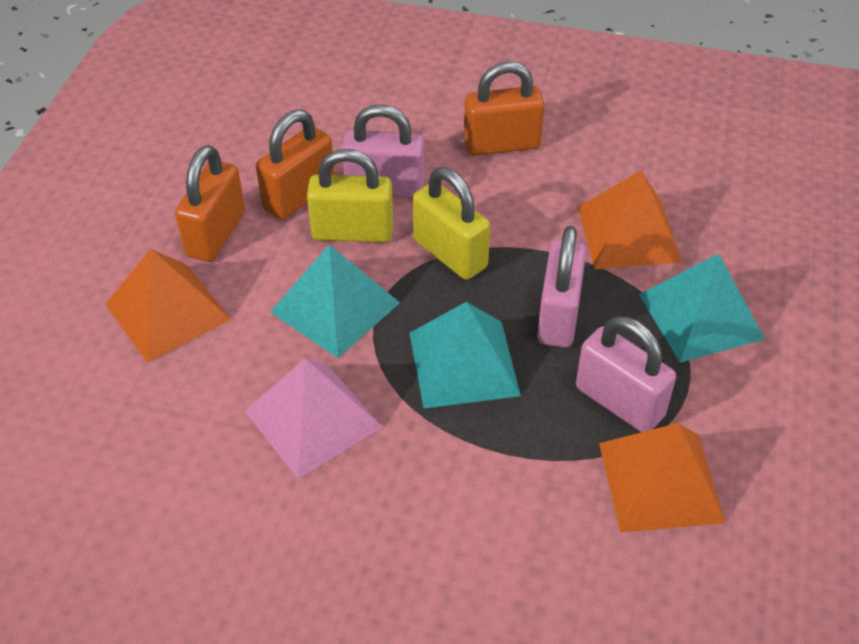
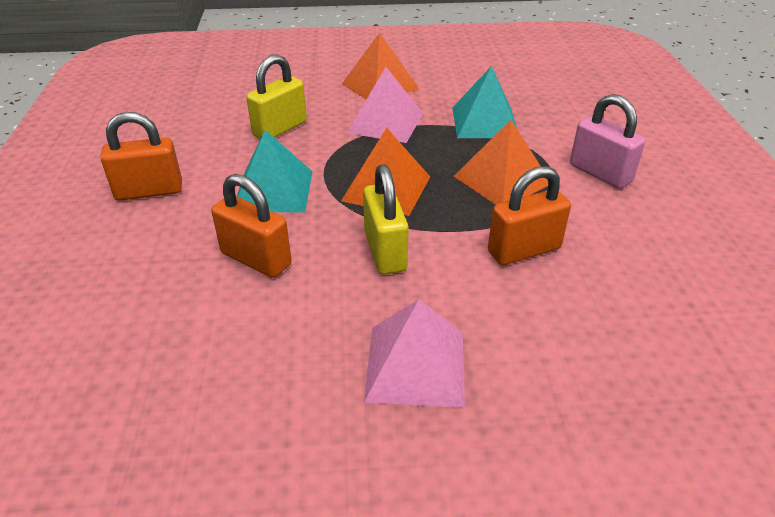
pink padlock: [342,104,424,198] [537,226,586,348] [576,316,676,432] = 3 -> [570,94,645,189] = 1
pink pyramid: [245,359,383,479] = 1 -> [347,67,423,143] [364,299,465,408] = 2
turquoise pyramid: [270,245,400,358] [409,302,521,408] [639,254,765,363] = 3 -> [237,130,313,212] [452,66,518,138] = 2

